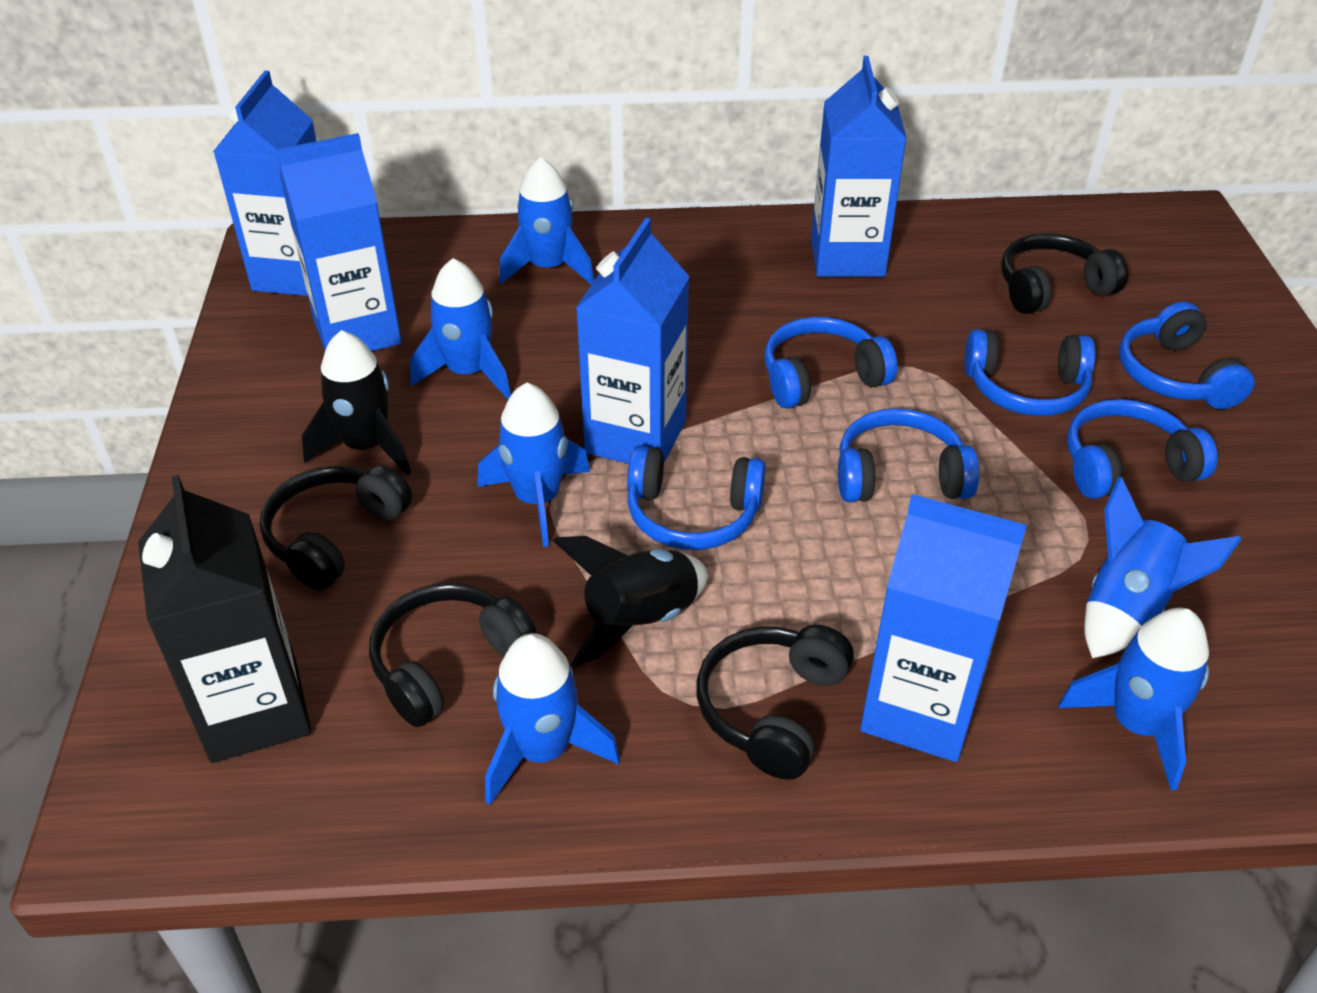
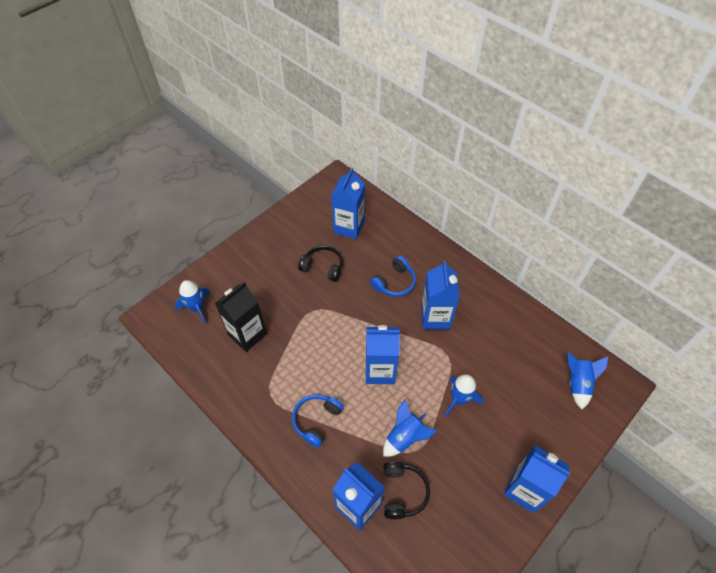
black headphones: [260,465,412,590] [369,583,537,727] [697,625,854,780] [1001,233,1128,314] = 4 -> [298,245,343,282] [383,461,430,519] = 2
black rocket: [302,330,411,476] [553,536,708,668] = 2 -> none = 0
blue headphones: [627,445,766,550] [765,317,898,409] [838,408,979,502] [964,329,1096,416] [1067,399,1218,499] [1119,302,1255,409] = 6 -> [292,394,344,448] [370,256,416,297] = 2
blue rocket: [410,258,511,399] [477,383,590,547] [485,633,620,805] [499,157,594,285] [1058,608,1209,791] [1084,477,1242,658] = 6 -> [175,280,210,324] [383,400,437,457] [445,374,483,417] [568,352,608,410] = 4

